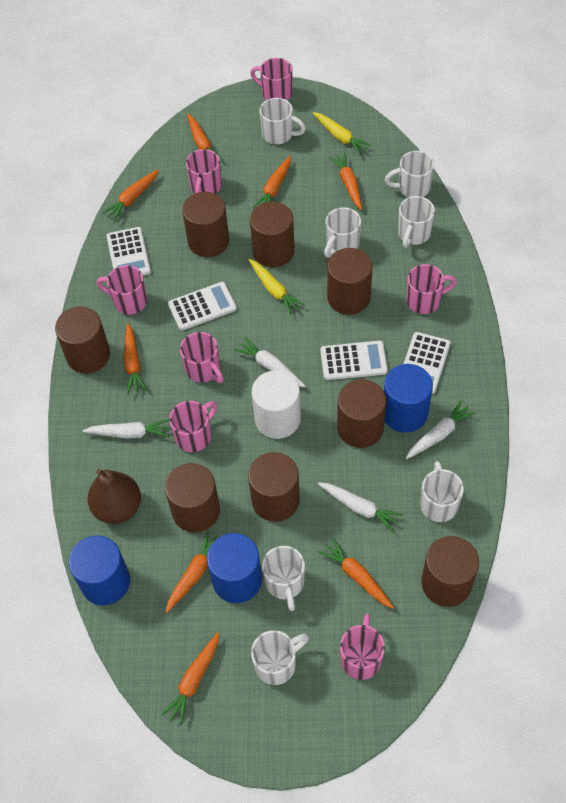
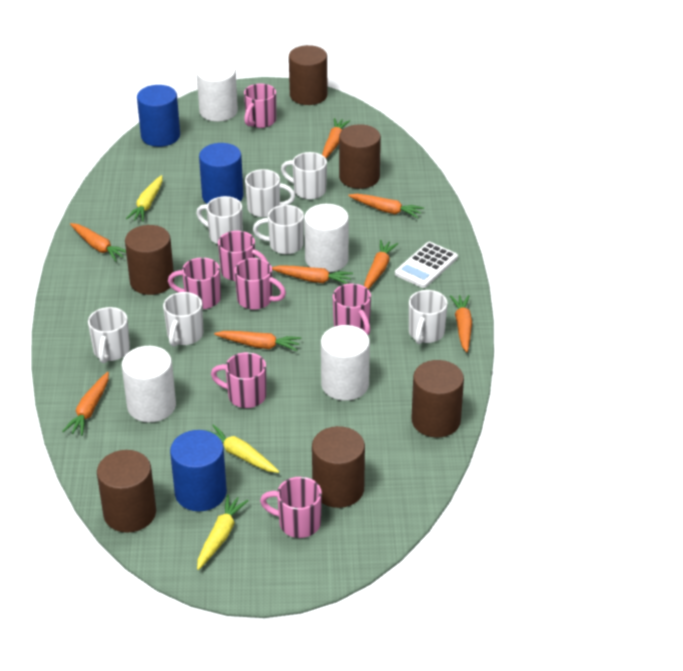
brown cylinder: [55,307,110,374] [165,463,220,533] [182,192,229,257] [248,452,300,522] [250,202,295,268] [327,248,372,315] [337,379,386,448] [421,536,479,607] = 8 -> [97,450,156,533] [125,225,174,295] [289,45,327,105] [312,426,365,508] [339,124,381,189] [411,360,464,438] = 6
brown pear: [88,469,141,524] = 1 -> none = 0
white calculator: [106,227,151,276] [168,282,237,331] [320,341,388,380] [404,332,451,394] = 4 -> [395,242,458,288] = 1
white carrot: [83,419,169,439] [234,337,305,387] [318,482,403,532] [406,400,475,459] = 4 -> none = 0
white cylinder: [252,370,301,439] = 1 -> [122,346,176,422] [196,61,238,122] [304,204,349,272] [321,325,370,401] = 4
yellow carrot: [249,259,305,315] [313,112,372,155] = 2 -> [126,175,163,222] [197,495,248,570] [206,425,279,473] = 3

